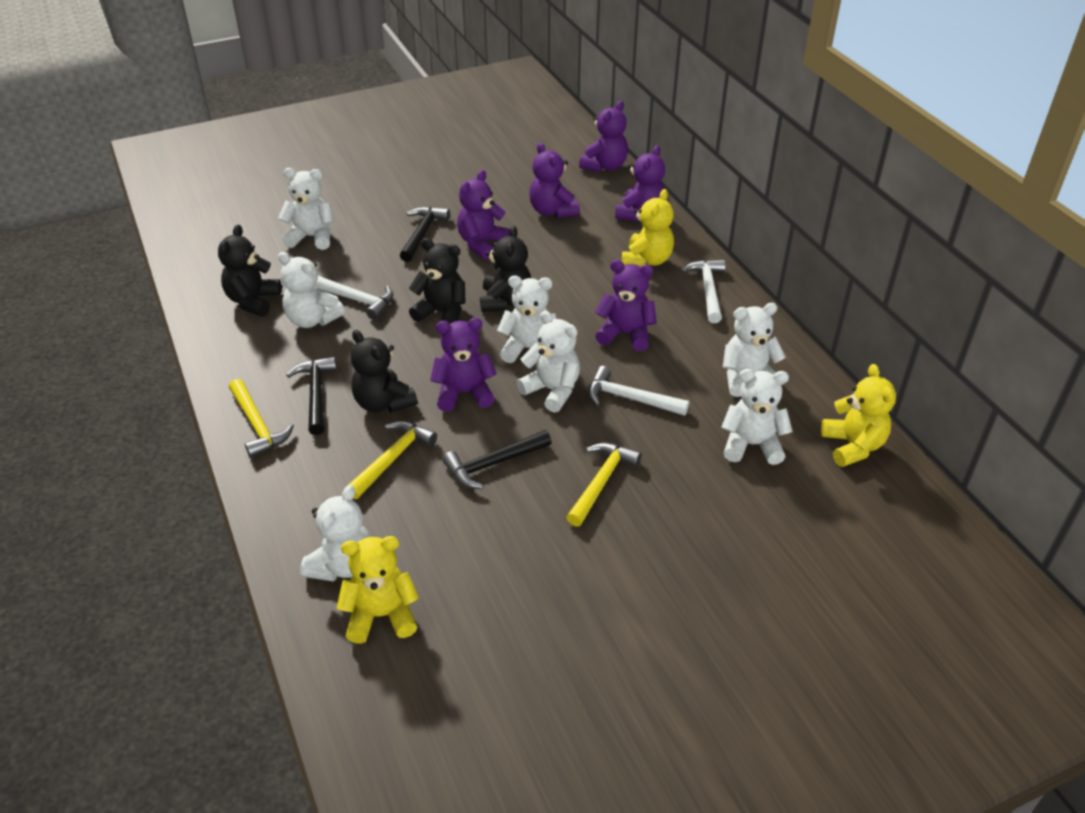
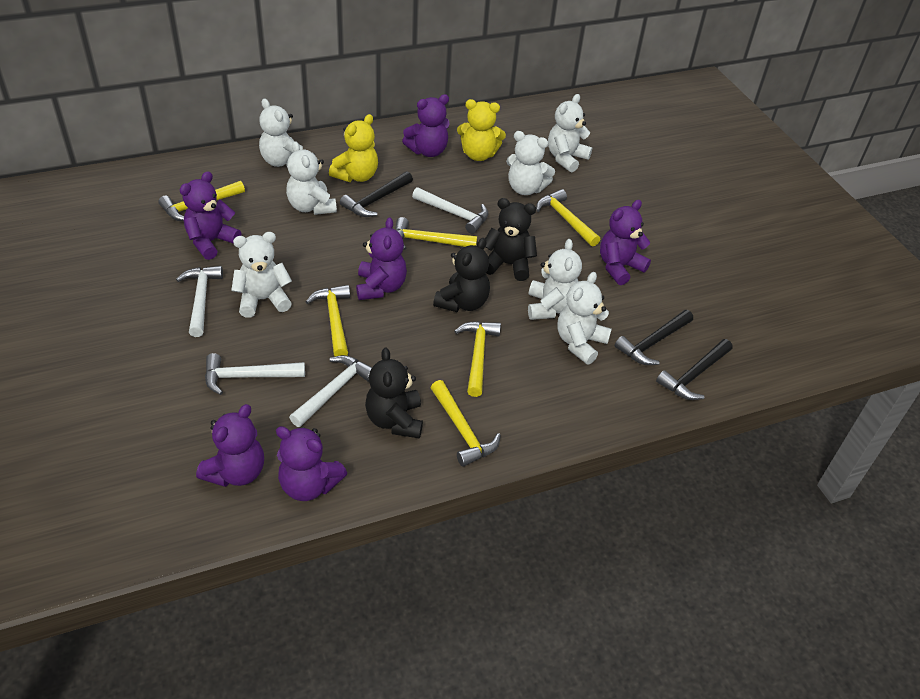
black teddy bear: [218,225,282,317] [351,330,418,413] [409,238,465,323] [480,226,531,312] = 4 -> [365,348,423,438] [433,238,490,312] [485,198,537,281] = 3
white hammer: [315,276,393,320] [588,366,689,416] [681,260,725,323] = 3 -> [176,266,223,337] [205,353,305,395] [289,355,372,427] [412,187,489,234] = 4
yellow hammer: [229,379,294,458] [347,421,437,499] [566,443,642,527] = 3 -> [158,181,245,221] [306,285,350,357] [395,217,477,250] [431,380,501,467] [454,321,501,397] [536,189,600,246] = 6
yellow teddy bear: [336,536,419,644] [622,189,674,267] [821,364,896,467] = 3 -> [329,114,378,182] [457,99,506,161] = 2

